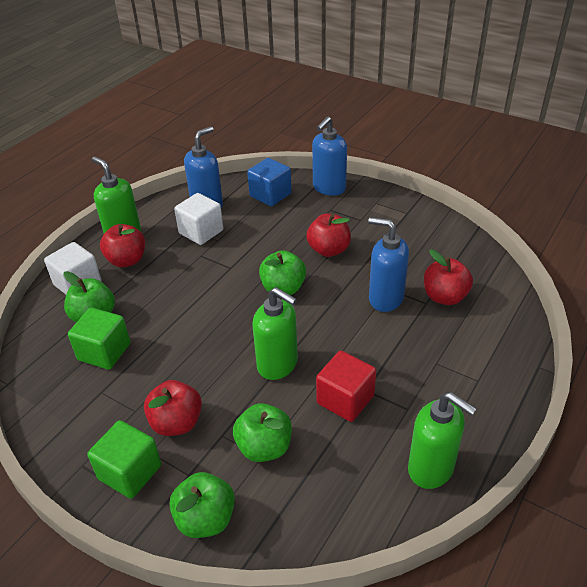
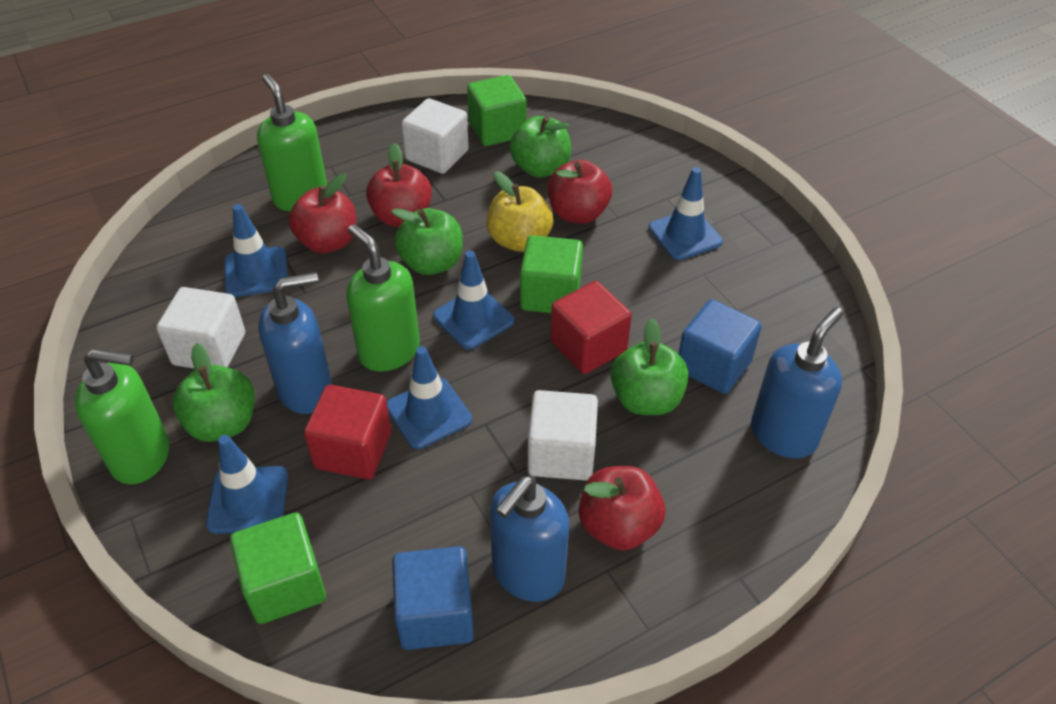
blue cube: [247,158,292,206] = 1 -> [392,546,474,650] [679,299,762,394] = 2
blue traffic cone: none = 0 -> [206,435,288,534] [225,204,288,297] [387,346,472,449] [433,251,514,350] [648,167,723,260] = 5
green cube: [68,308,130,370] [87,420,161,499] = 2 -> [230,513,326,624] [467,75,526,146] [520,235,583,313] = 3
red cube: [316,351,376,422] = 1 -> [304,385,391,479] [550,281,632,374] = 2
white cube: [44,242,102,294] [174,193,223,245] = 2 -> [156,287,245,369] [401,98,469,174] [528,390,598,481] = 3
yellow apple: none = 0 -> [487,172,553,252] = 1

